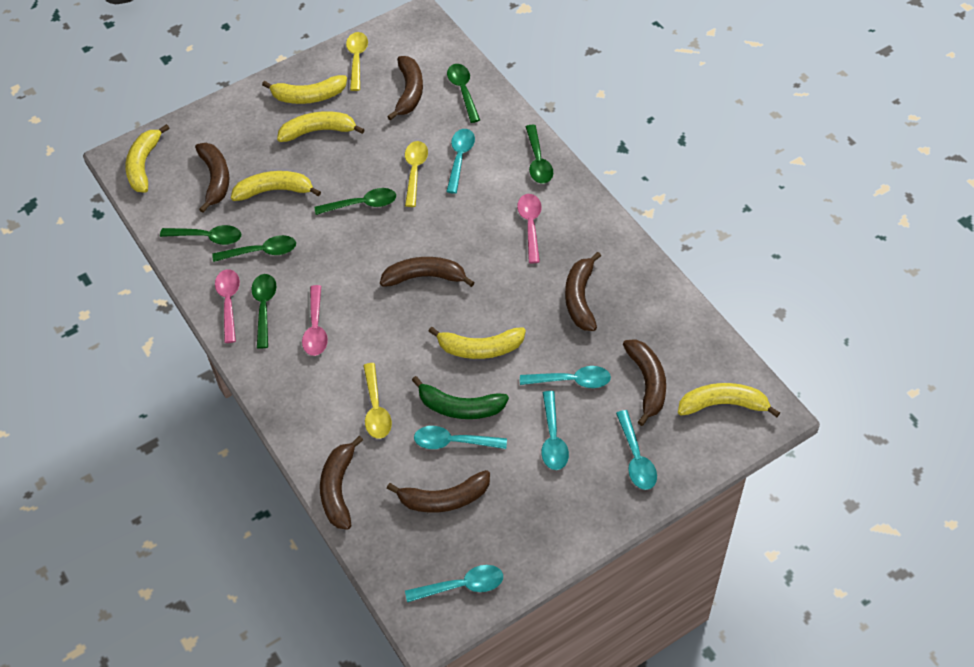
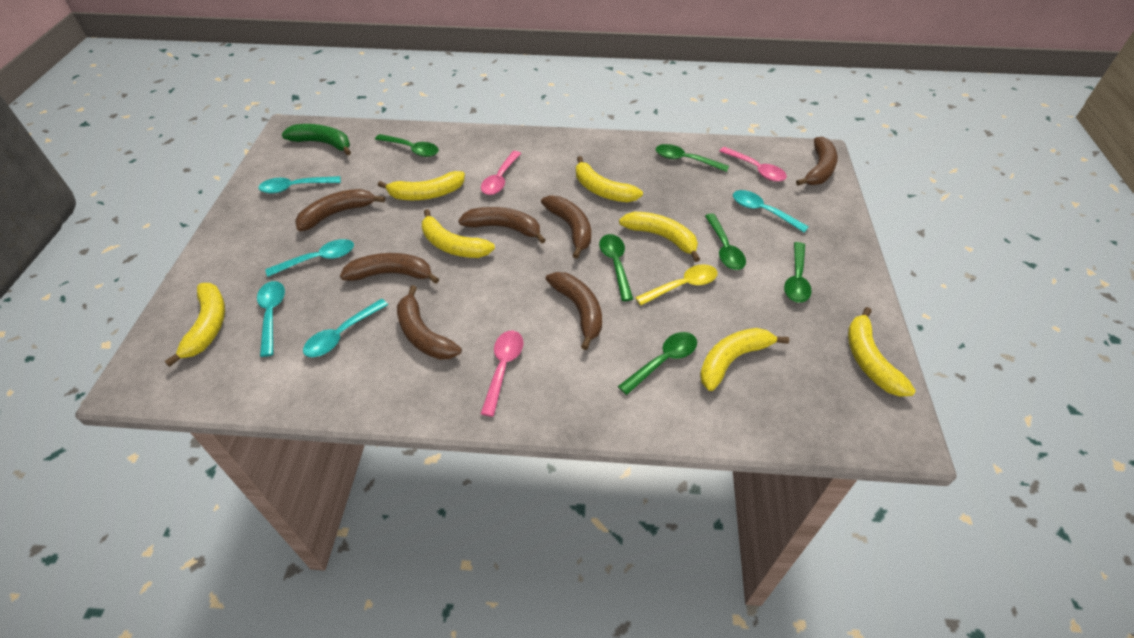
turquoise spoon: [405,565,503,602] [414,426,507,449] [446,129,475,194] [520,366,611,388] [541,391,569,470] [616,410,657,490] = 6 -> [257,281,285,357] [258,176,341,194] [265,239,354,277] [303,299,388,357] [733,190,809,232] = 5
yellow banana: [125,124,169,193] [231,171,321,201] [262,75,347,104] [277,111,365,142] [428,327,526,359] [678,383,780,417] = 6 -> [165,283,225,367] [378,171,465,200] [422,209,495,258] [576,156,643,202] [619,212,700,262] [700,328,789,391] [848,307,916,397] = 7
yellow spoon: [346,32,368,91] [363,363,392,439] [405,141,428,207] = 3 -> [635,264,717,305] = 1

